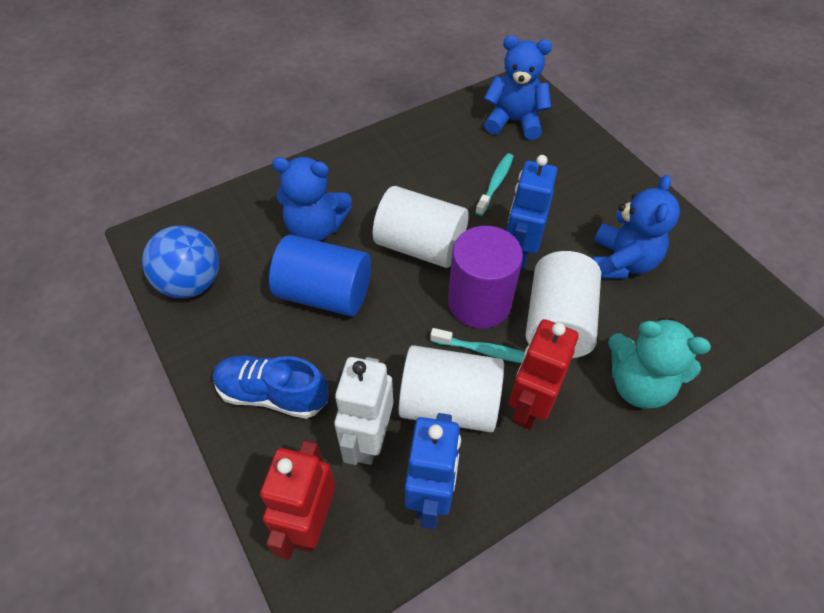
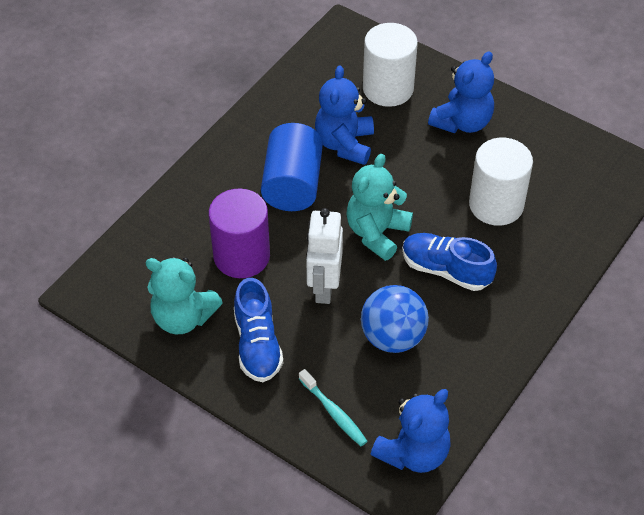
blue robot: [405,413,461,529] [507,155,557,270] = 2 -> none = 0
blue shoe: [213,355,329,419] = 1 -> [234,278,283,382] [402,233,497,291] = 2
red robot: [260,440,335,560] [509,319,579,429] = 2 -> none = 0
turquoise teddy bear: [608,318,711,409] = 1 -> [145,257,223,334] [346,154,413,261] = 2
turquoise toothbrush: [430,328,525,363] [475,153,514,216] = 2 -> [299,369,367,446] = 1
white cylinder: [373,186,469,268] [399,345,504,432] [525,251,601,358] = 3 -> [363,23,418,107] [469,138,533,226] = 2

